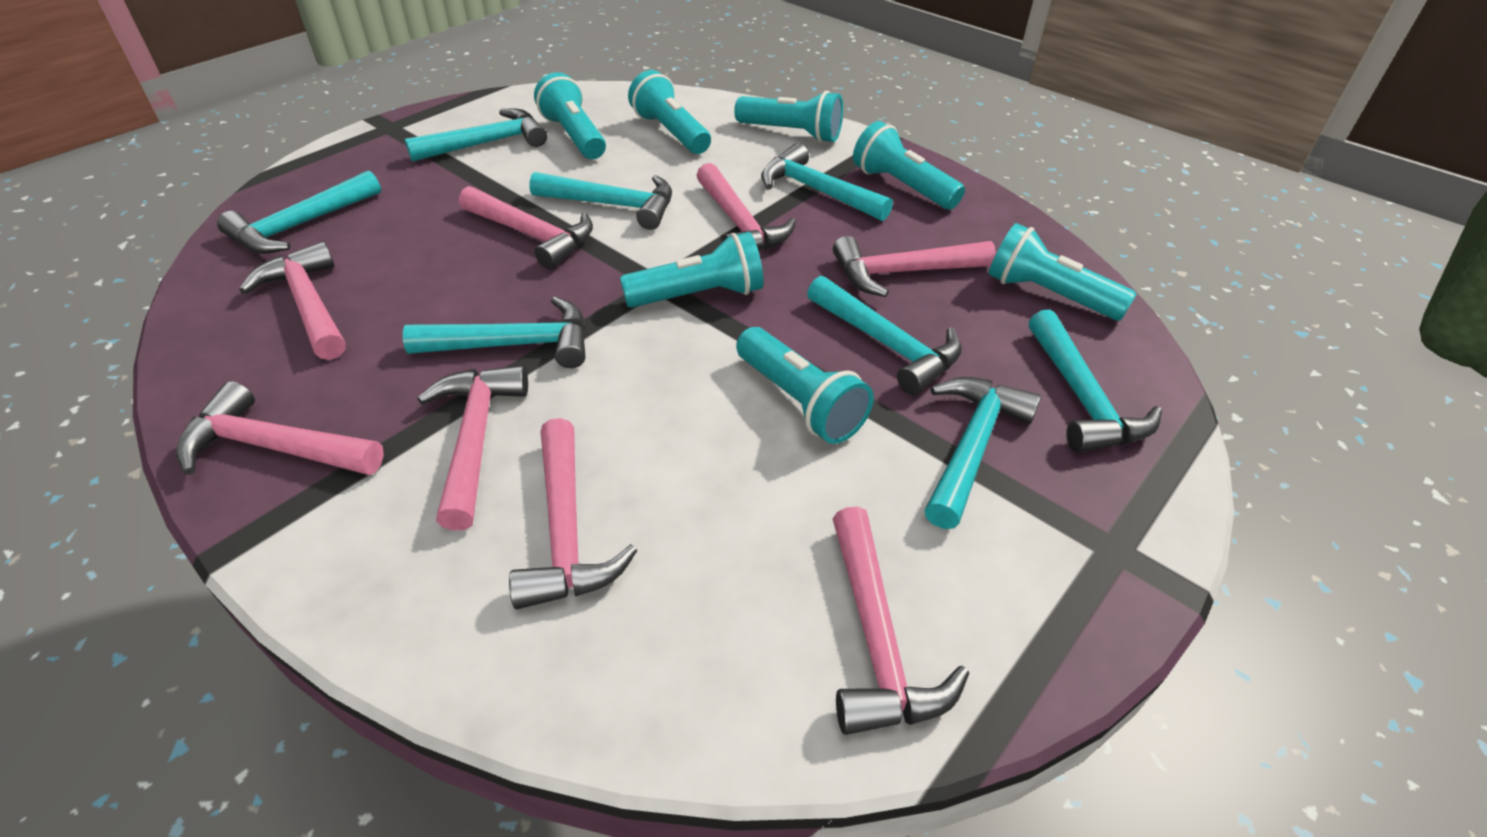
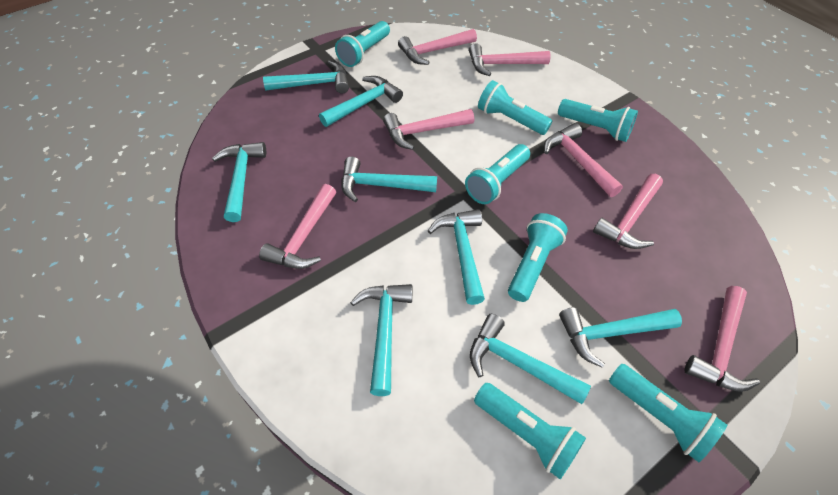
pink hammer: [176,381,384,475] [240,242,345,360] [418,365,528,531] [459,186,593,269] [509,418,637,609] [696,163,796,251] [833,236,996,297] [833,507,969,735] = 8 -> [259,184,336,269] [383,109,474,150] [398,29,477,65] [469,43,551,76] [544,123,623,197] [593,174,663,249] [685,286,760,392] = 7

